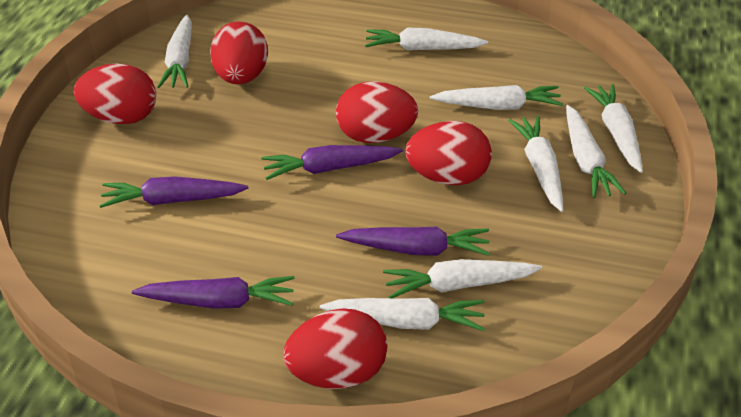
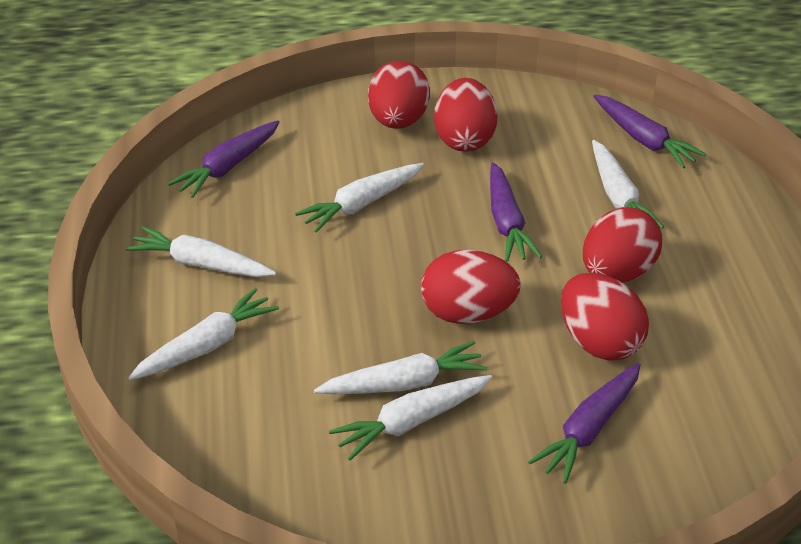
white carrot: [157,15,192,88] [320,298,485,331] [365,27,488,50] [383,259,542,298] [430,85,563,110] [508,116,564,212] [566,105,626,198] [584,84,643,173] = 8 -> [125,226,276,277] [128,288,279,380] [295,163,424,233] [314,341,487,394] [329,375,492,461] [592,140,664,229] = 6

